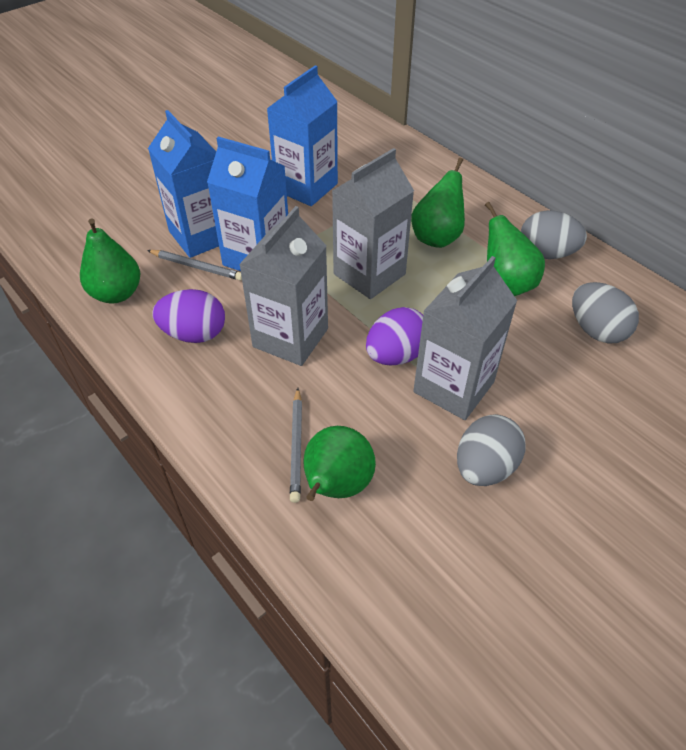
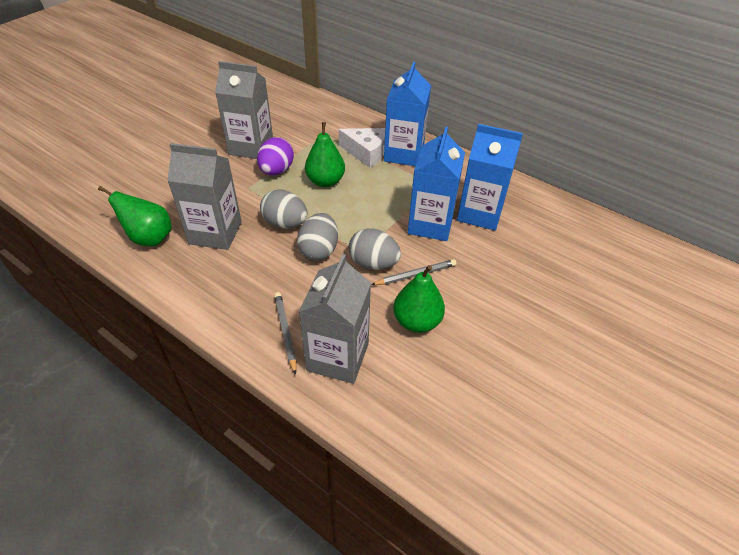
green pear: [80,218,141,304] [303,426,376,501] [411,158,465,248] [485,202,545,296] = 4 -> [98,186,172,246] [305,122,345,187] [393,265,445,333] = 3
purple egg: [153,289,225,343] [366,307,423,365] = 2 -> [257,137,294,175] = 1
white cheese: none = 0 -> [338,128,385,168] = 1

